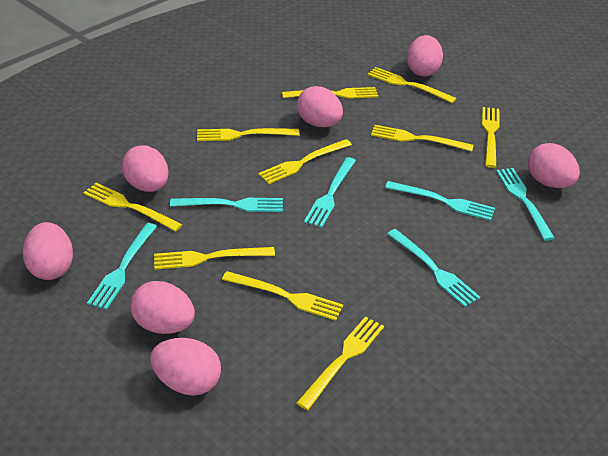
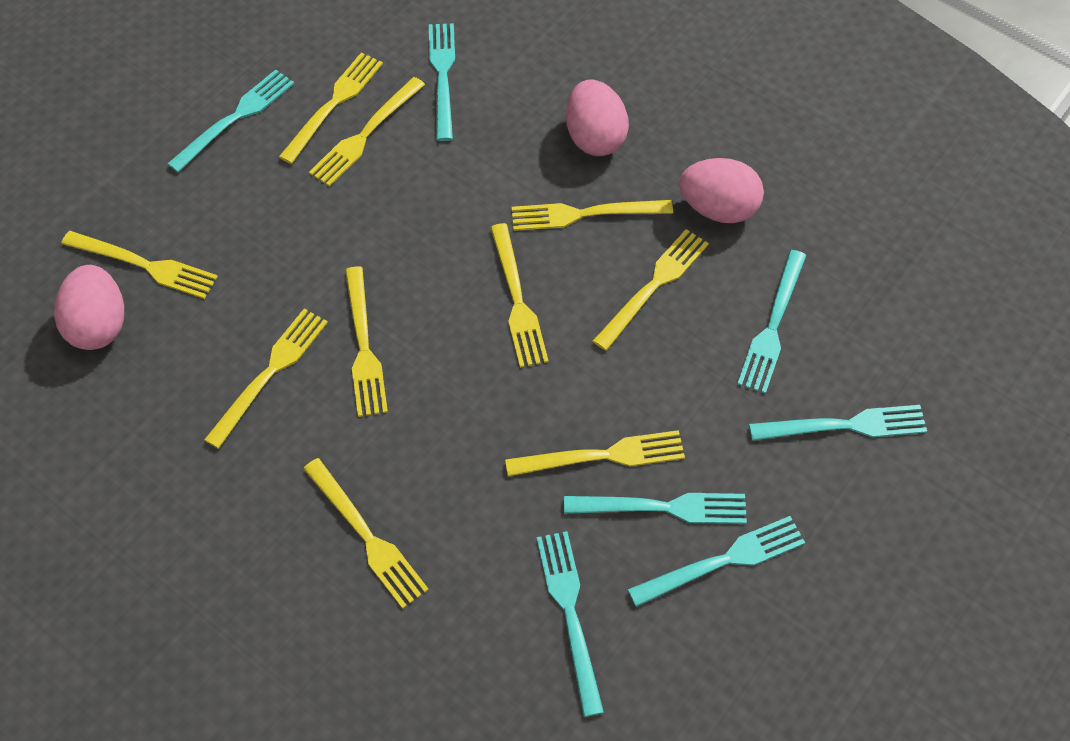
pink egg: [22,222,73,280] [122,145,169,192] [130,281,195,334] [150,338,221,396] [297,86,343,127] [407,35,443,76] [528,143,580,188] = 7 -> [54,265,124,350] [566,79,629,156] [679,158,764,223] = 3
turquoise fork: [87,223,157,310] [170,198,283,212] [304,157,356,228] [385,181,495,221] [387,229,480,307] [496,168,555,241] = 6 -> [167,70,294,172] [429,23,455,141] [537,531,604,717] [564,493,747,524] [628,516,805,607] [737,250,807,394] [749,405,927,441] = 7

